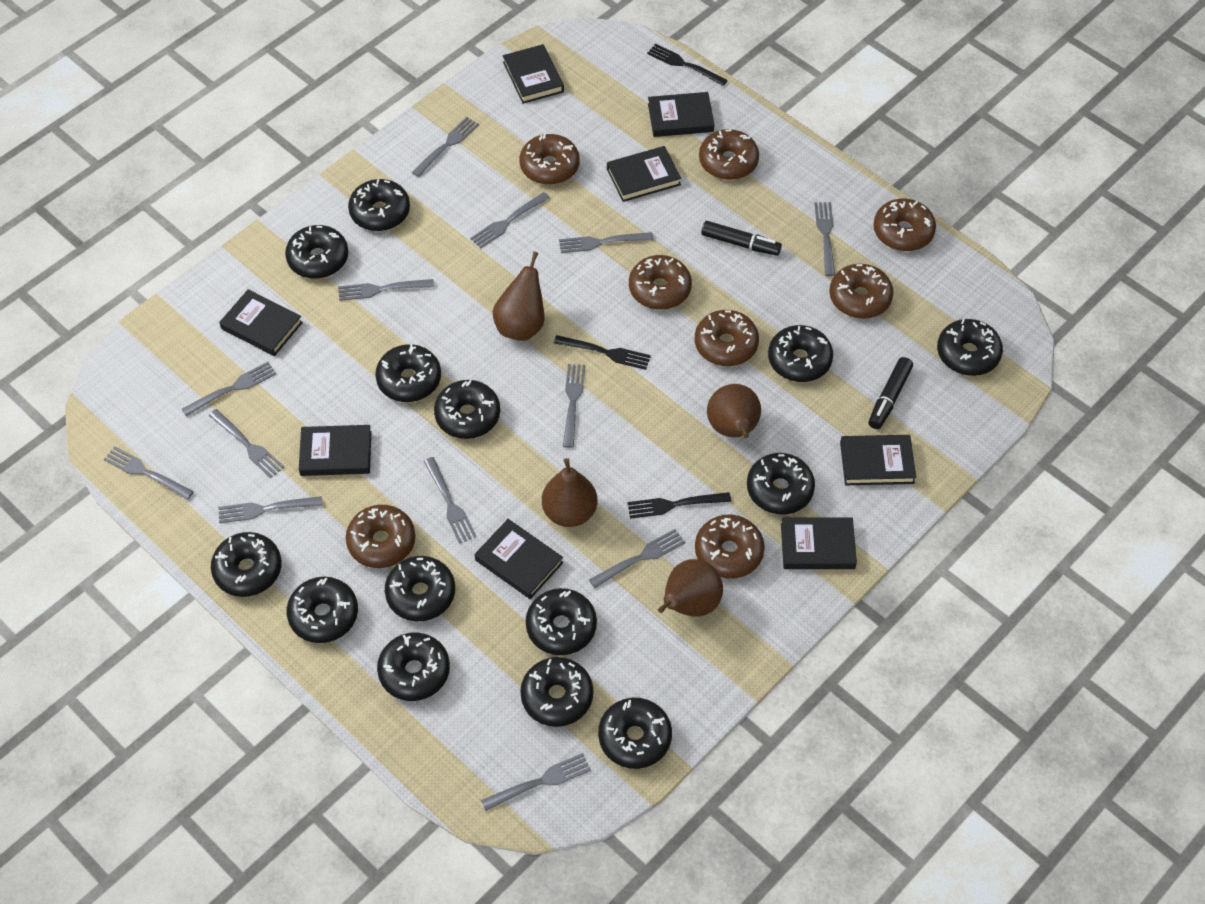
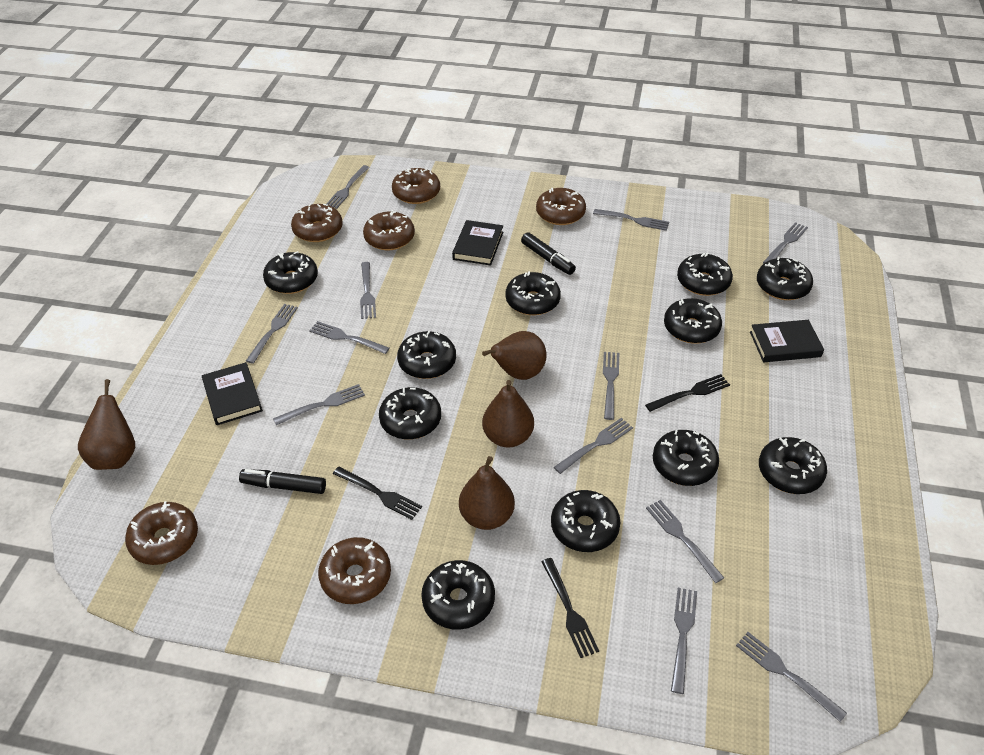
black book: [219,289,303,356] [299,425,371,476] [475,519,563,599] [503,44,564,104] [607,146,681,202] [648,92,715,137] [781,518,857,569] [840,435,916,485] = 8 -> [202,362,263,425] [452,220,503,265] [750,320,824,362] = 3
black donut: [211,532,282,597] [285,225,349,279] [286,577,358,643] [348,179,410,231] [375,344,441,402] [377,633,450,701] [385,556,455,621] [434,380,500,439] [520,657,593,727] [525,588,597,655] [598,698,672,769] [747,453,815,514] [768,325,833,382] [937,319,1003,376] = 14 -> [263,251,318,294] [379,387,441,440] [397,331,456,379] [421,560,495,630] [505,271,561,315] [551,490,621,552] [653,430,719,486] [664,298,722,344] [677,253,733,296] [757,257,813,300] [759,437,827,494] = 11
brown donut: [346,505,415,568] [519,133,580,185] [629,255,692,310] [695,310,759,366] [695,515,765,579] [699,129,759,180] [829,264,893,319] [873,198,936,251] = 8 -> [125,501,198,565] [291,203,343,242] [318,537,391,604] [363,210,415,250] [392,168,440,204] [536,188,586,225] = 6
grey fork: [104,446,194,500] [182,362,276,416] [208,409,284,478] [218,496,322,523] [338,279,434,301] [412,117,479,177] [424,457,476,544] [470,192,550,249] [481,753,591,811] [559,232,653,253] [563,364,585,448] [589,529,685,588] [814,202,835,276] = 13 -> [246,304,298,364] [273,384,365,425] [309,321,390,354] [326,165,370,209] [360,262,376,319] [554,418,633,474] [593,209,669,231] [603,352,619,420] [646,500,724,583] [671,588,697,694] [736,632,847,722] [763,222,808,263] = 12

